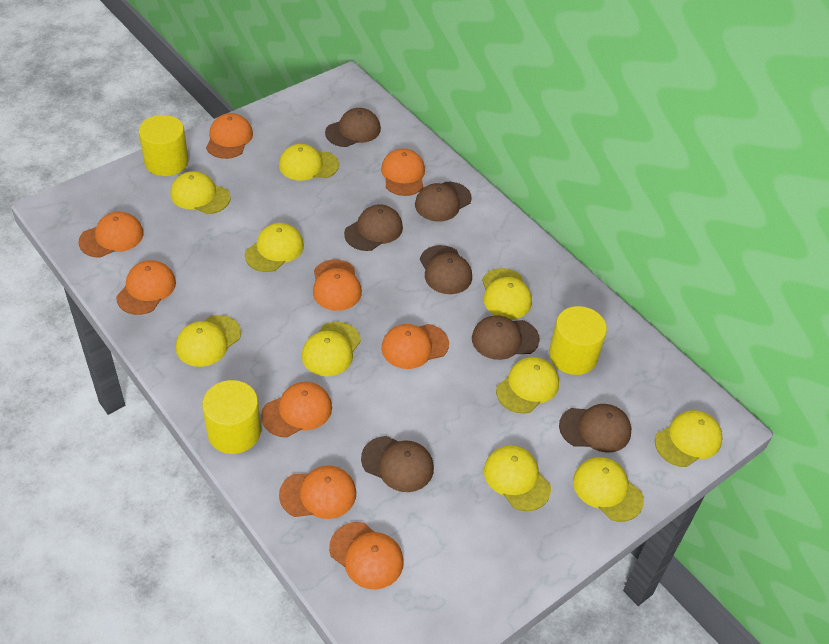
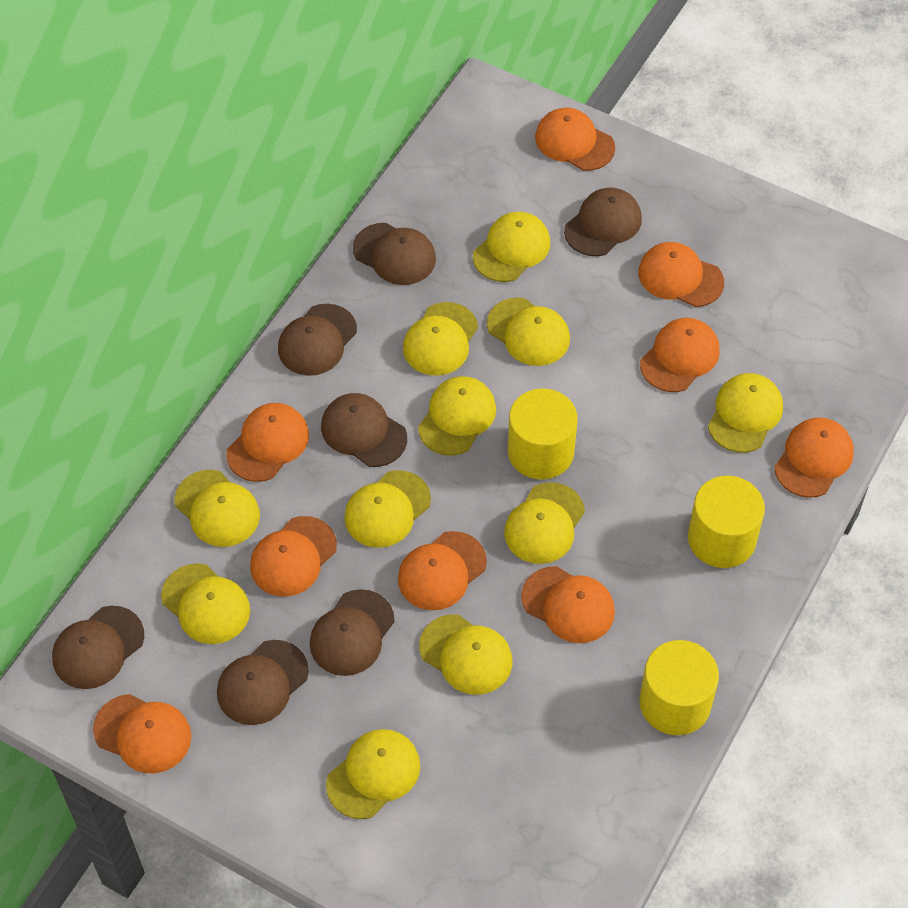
yellow cap: [171,171,231,214] [176,315,241,367] [245,223,304,272] [279,144,339,181] [302,322,361,376] [482,268,532,319] [484,445,551,511] [496,357,559,414] [573,457,644,522] [655,410,723,467] = 10 -> [161,563,250,644] [175,470,260,547] [326,729,420,819] [344,470,431,548] [403,302,478,376] [418,376,496,456] [419,614,513,695] [473,212,550,282] [487,298,570,366] [504,482,585,564] [708,373,783,453] = 11

